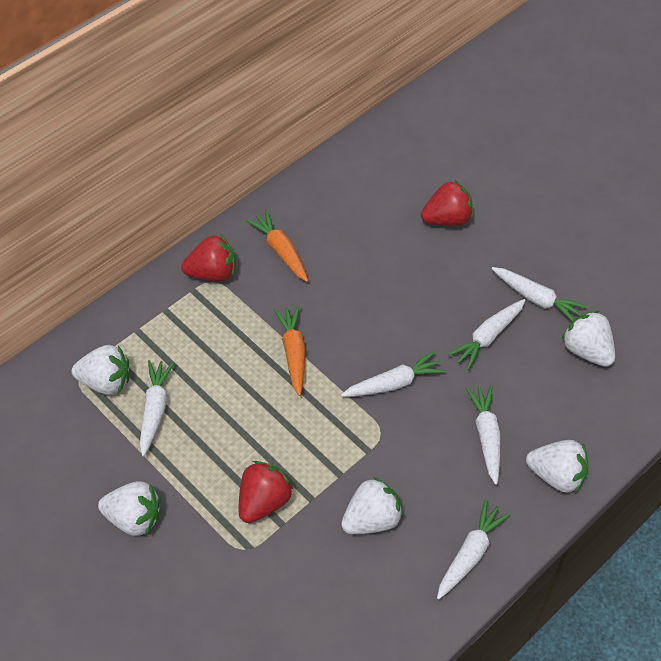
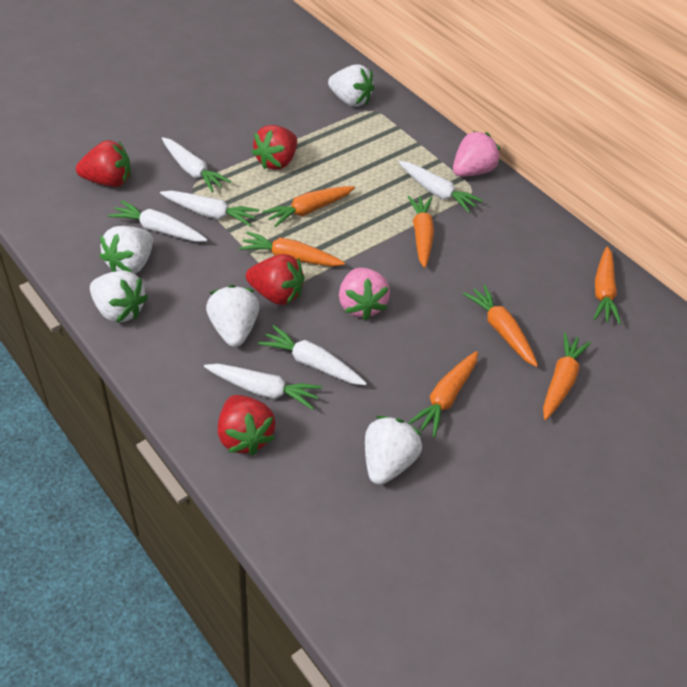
orange carrot: [246,210,308,282] [274,305,305,396] = 2 -> [239,231,345,267] [262,186,355,227] [408,196,434,268] [408,351,478,438] [463,285,538,367] [543,332,591,420] [594,246,621,324] = 7
pink strawberry: none = 0 -> [339,268,390,320] [453,131,500,177] = 2
red strawberry: [181,234,235,282] [239,461,294,523] [421,180,473,226] = 3 -> [76,140,131,187] [218,395,275,455] [246,254,304,305] [251,125,297,170] = 4

